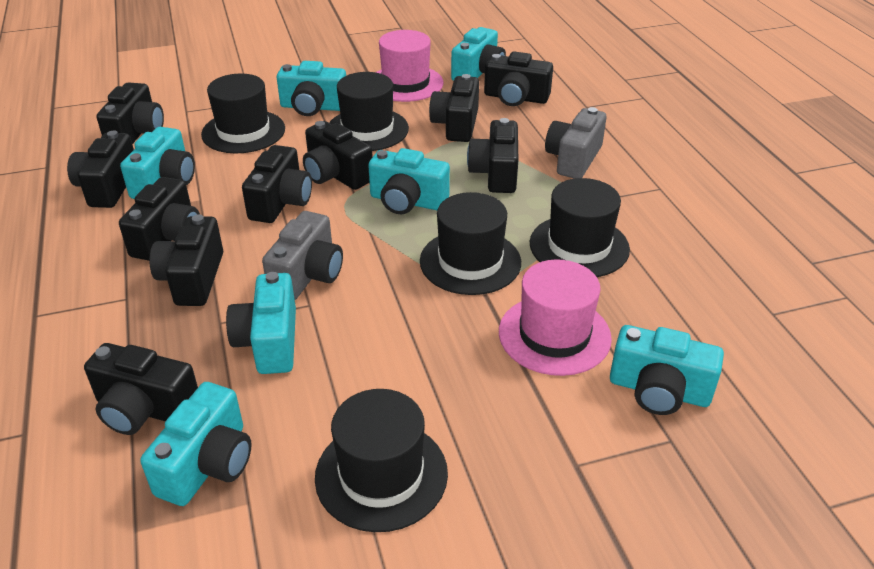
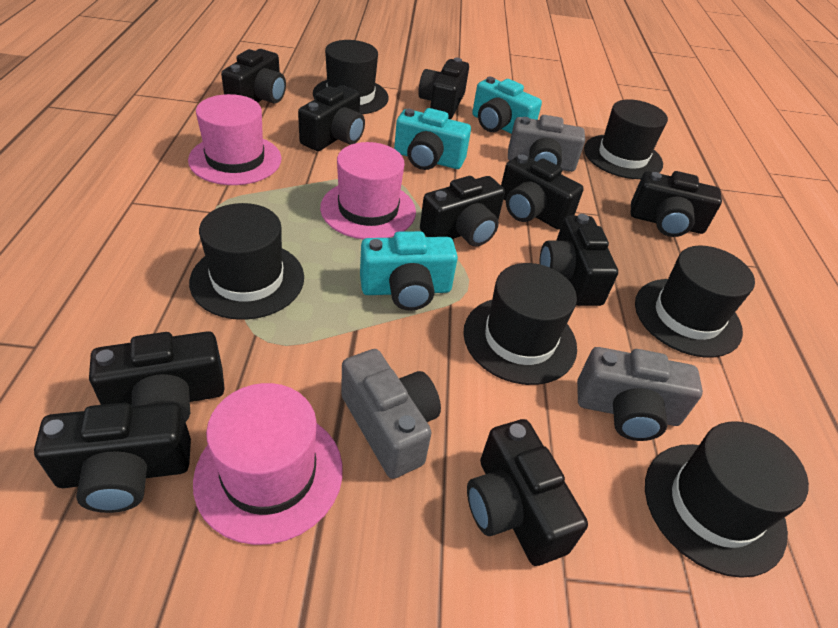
black hat: [201,74,285,153] [315,389,448,532] [329,72,409,151] [420,192,521,295] [530,178,630,277] = 5 -> [189,203,304,320] [313,40,389,114] [463,263,577,385] [584,99,668,179] [635,246,755,358] [645,421,809,578] = 6
grey camera: [262,211,343,300] [545,107,607,179] = 2 -> [341,349,441,479] [508,115,585,172] [577,347,703,441] = 3
pink hat: [376,30,444,102] [499,259,612,376] = 2 -> [188,94,281,185] [193,383,343,545] [320,142,416,239] = 3
turquoise camera: [120,127,195,199] [140,382,252,506] [226,272,296,374] [277,61,346,116] [368,148,450,214] [451,27,506,81] [610,325,724,415] = 7 -> [360,231,458,311] [394,108,471,170] [472,77,542,134] = 3

